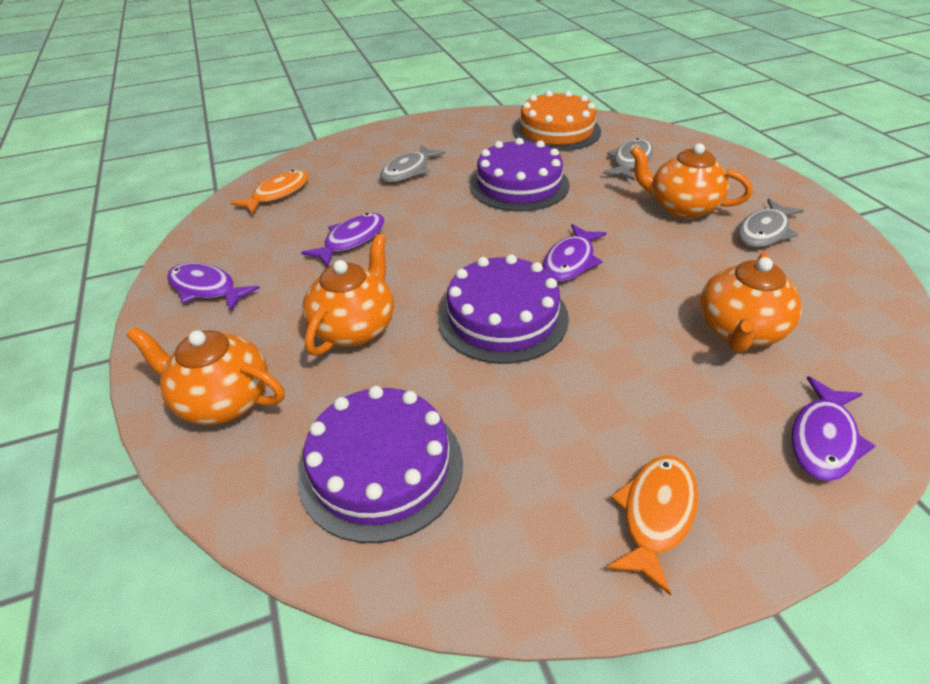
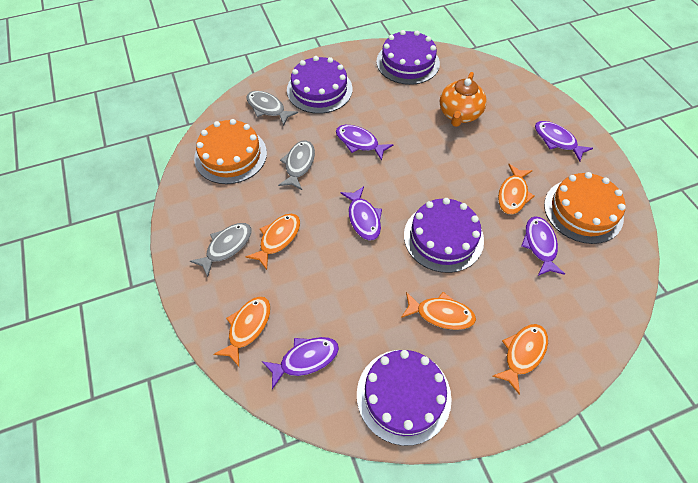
orange cake: [513,91,601,151] = 1 -> [194,119,267,184] [544,172,626,244] = 2
orange fish: [231,170,309,214] [607,455,698,595] = 2 -> [214,296,270,366] [246,214,300,270] [401,292,476,330] [492,324,548,395] [498,164,534,215] = 5
orange teapot: [126,327,284,425] [302,234,394,356] [630,143,753,219] [700,252,802,353] = 4 -> [440,72,487,127] = 1
purple cake: [298,386,463,543] [438,254,569,364] [470,138,569,211] = 3 -> [287,56,352,114] [357,350,452,446] [376,30,440,85] [404,198,484,273] = 4
purple fish: [167,263,260,311] [301,213,384,267] [543,224,607,282] [791,376,875,481] = 4 -> [262,337,339,389] [336,125,393,161] [340,186,382,240] [521,216,565,276] [535,121,593,161] = 5

